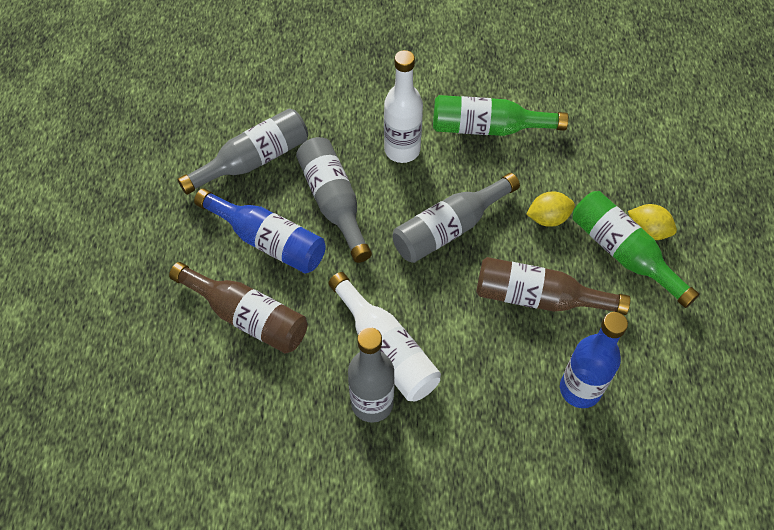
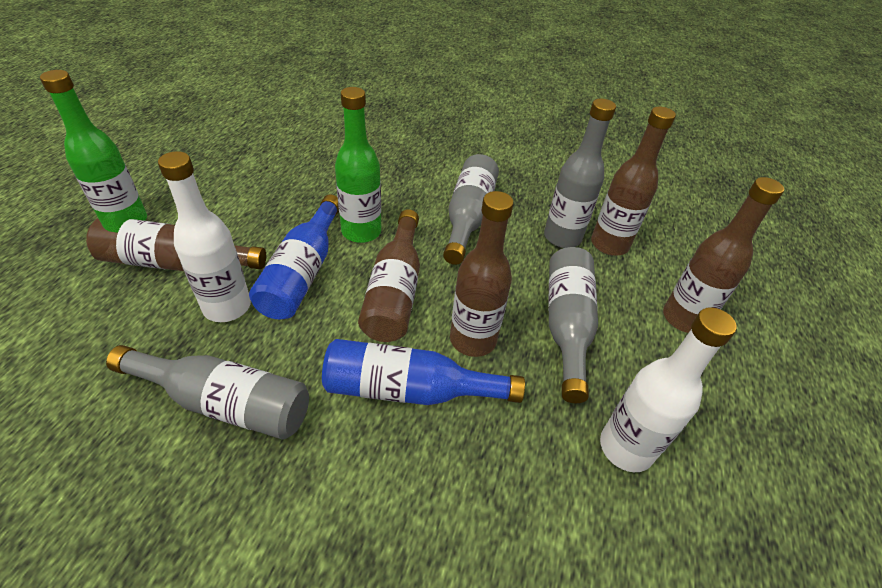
brown bottle: [169,262,307,354] [476,257,630,315] = 2 -> [86,216,266,271] [358,209,420,342] [450,191,514,357] [591,107,676,256] [663,177,784,333] = 5
yellow lemon: [526,191,575,227] [628,204,677,240] = 2 -> none = 0

